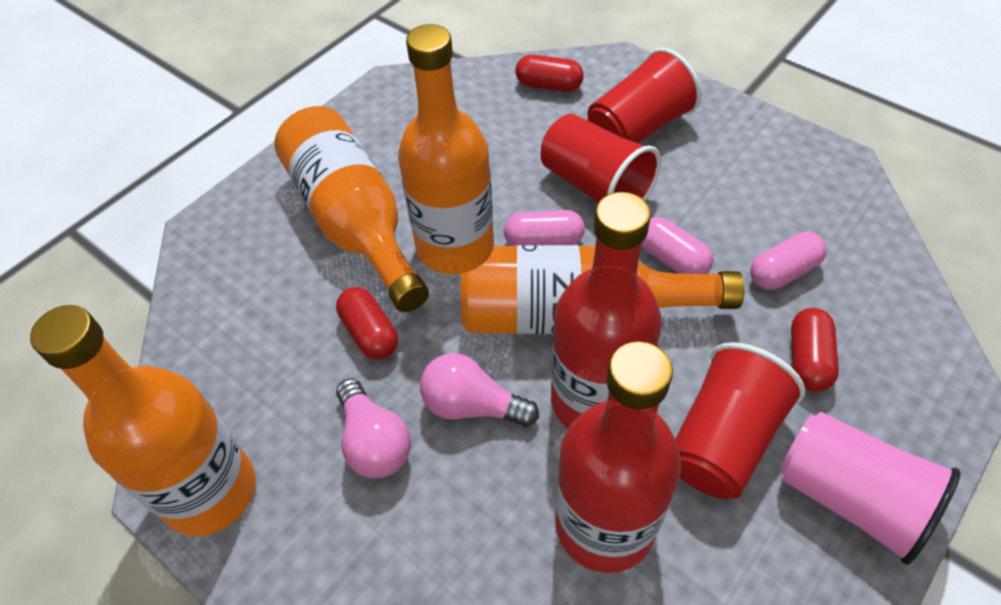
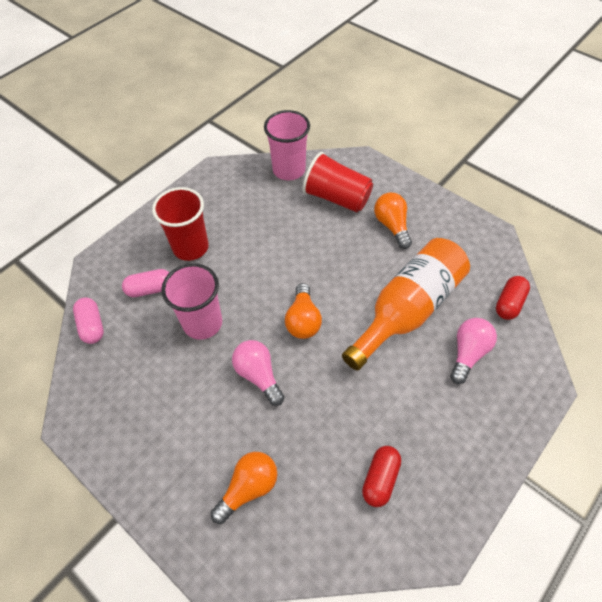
orange bottle: [30,305,256,536] [274,106,429,312] [398,24,494,274] [461,245,744,334] = 4 -> [342,238,470,371] = 1
orange light bulb: none = 0 -> [211,452,277,524] [285,283,322,339] [374,192,412,249] = 3
pink capsule: [504,210,585,246] [641,217,713,274] [750,232,826,290] = 3 -> [73,297,104,344] [122,269,170,297] = 2
pink cup: [780,412,961,565] = 1 -> [161,263,222,340] [264,110,310,180] = 2
red bottle: [551,192,662,428] [555,341,681,573] = 2 -> none = 0
red capsule: [336,287,398,360] [515,55,584,92] [791,308,839,392] = 3 -> [362,446,401,507] [496,276,530,320] = 2
red cup: [541,114,661,203] [588,48,701,143] [675,342,805,499] = 3 -> [152,187,209,261] [303,152,373,212] = 2

